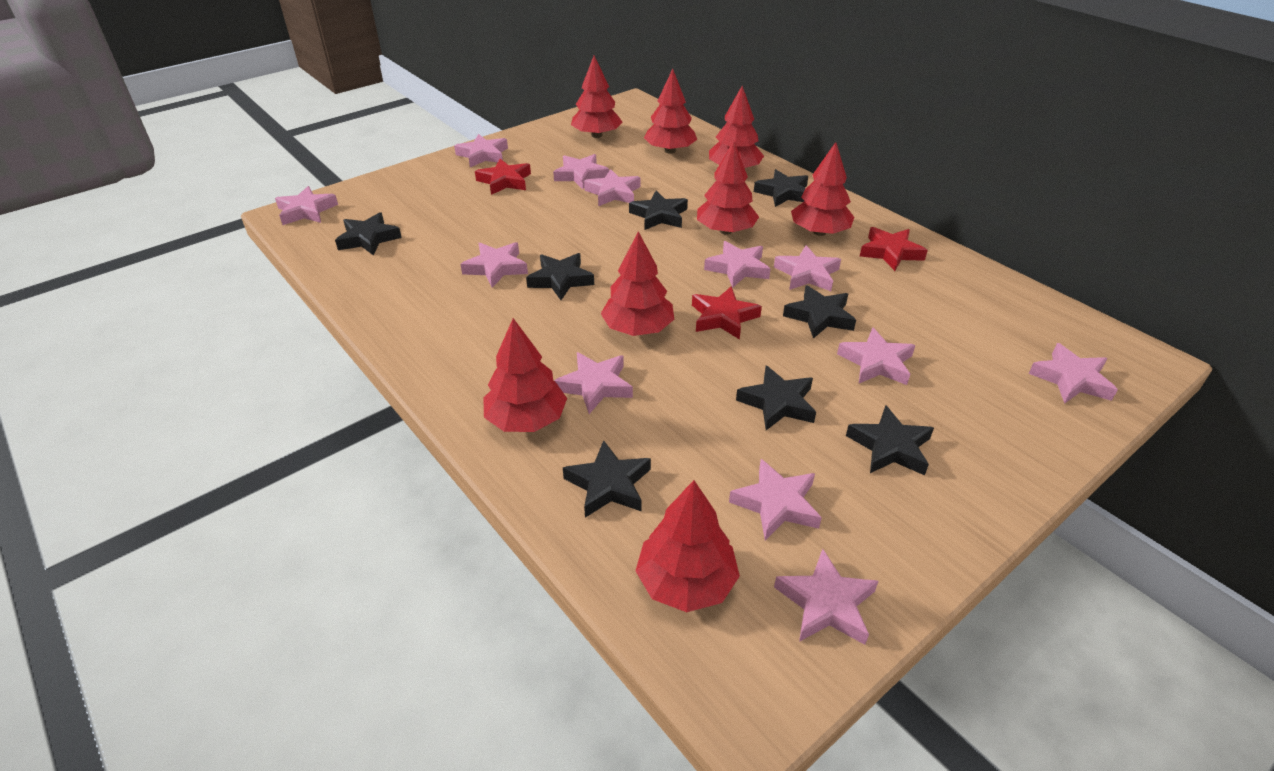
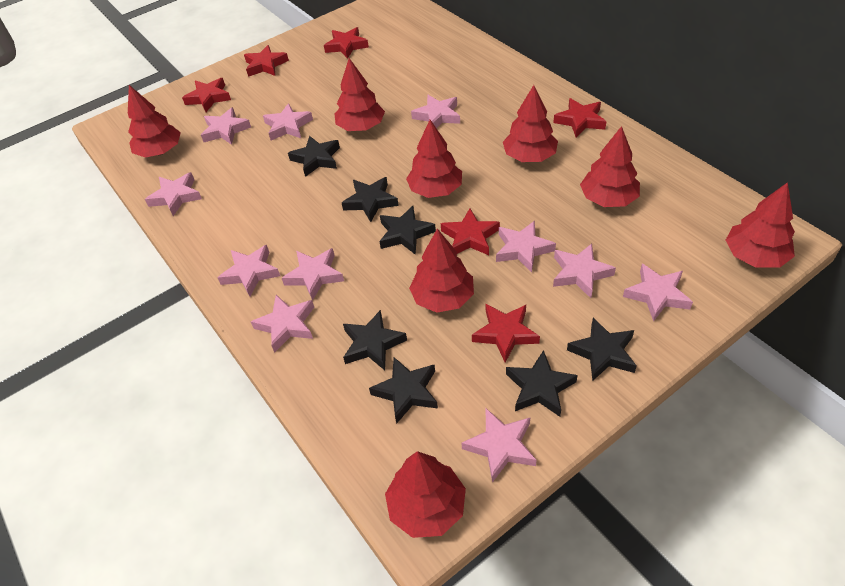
black star: [335,212,402,255] [526,253,594,300] [563,440,651,518] [629,191,688,230] [736,365,816,430] [754,169,808,207] [783,285,856,339] [846,406,934,475] = 8 -> [288,136,340,177] [342,177,399,222] [343,310,407,370] [369,357,438,424] [379,206,436,255] [506,350,578,417] [567,318,637,381] = 7
pink star: [275,186,338,225] [454,134,508,167] [460,242,528,288] [553,154,609,189] [554,352,633,414] [584,169,641,206] [704,241,771,288] [729,459,822,540] [774,245,841,291] [774,549,879,645] [837,327,915,385] [1029,343,1118,404] = 12 -> [145,172,202,216] [201,107,251,145] [217,245,280,296] [251,295,314,353] [263,103,313,140] [282,248,344,301] [411,95,460,128] [461,409,537,483] [496,221,556,273] [553,244,616,298] [623,264,693,322] = 11
red star: [475,159,531,195] [692,286,762,340] [860,227,928,271] = 3 -> [182,78,231,112] [244,45,289,77] [324,27,369,59] [441,209,500,255] [472,304,540,363] [553,98,607,137] = 6

